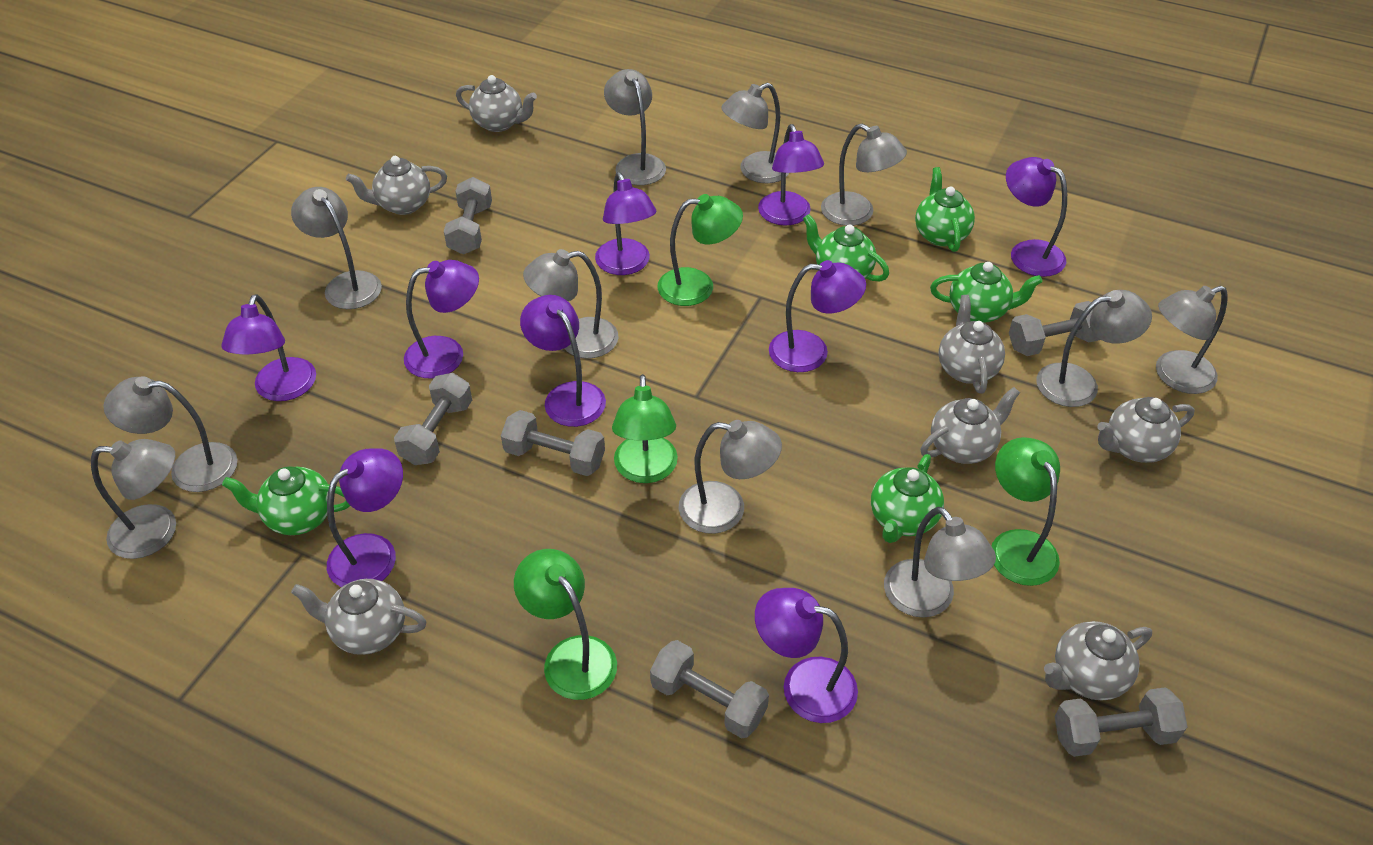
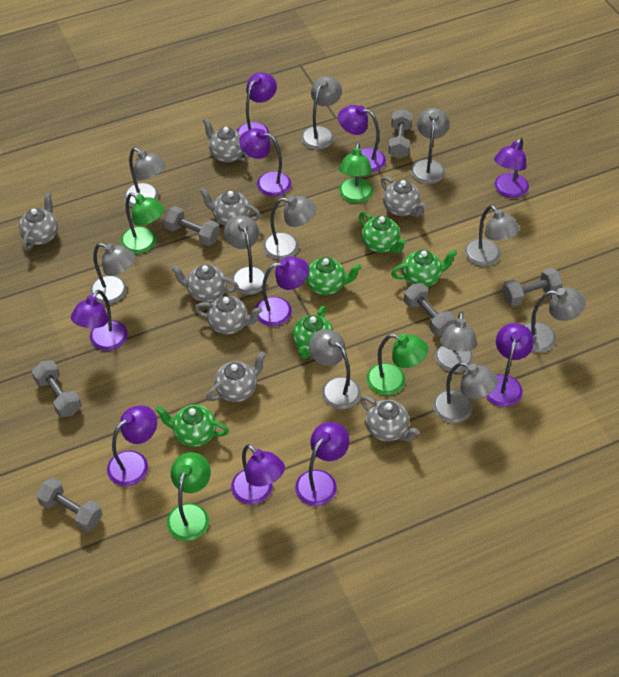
grey teapot: [291,579,426,655] [346,156,447,215] [456,75,537,132] [921,387,1020,464] [939,295,1005,394] [1044,621,1152,700] [1097,397,1194,463] = 7 -> [18,192,58,251] [171,264,239,302] [195,296,262,335] [199,188,261,226] [203,118,249,163] [206,351,266,402] [360,396,419,442] [381,176,427,217] = 8
purple lamp: [221,294,316,401] [327,448,403,587] [404,260,479,378] [520,295,606,427] [595,172,656,275] [755,588,858,723] [758,124,824,226] [769,260,866,372] [1006,157,1067,277] = 9 -> [71,290,128,351] [107,405,157,486] [231,444,285,505] [237,72,277,135] [239,128,291,197] [255,257,309,326] [295,422,349,506] [338,105,386,172] [486,323,534,407] [494,137,529,198] = 10

